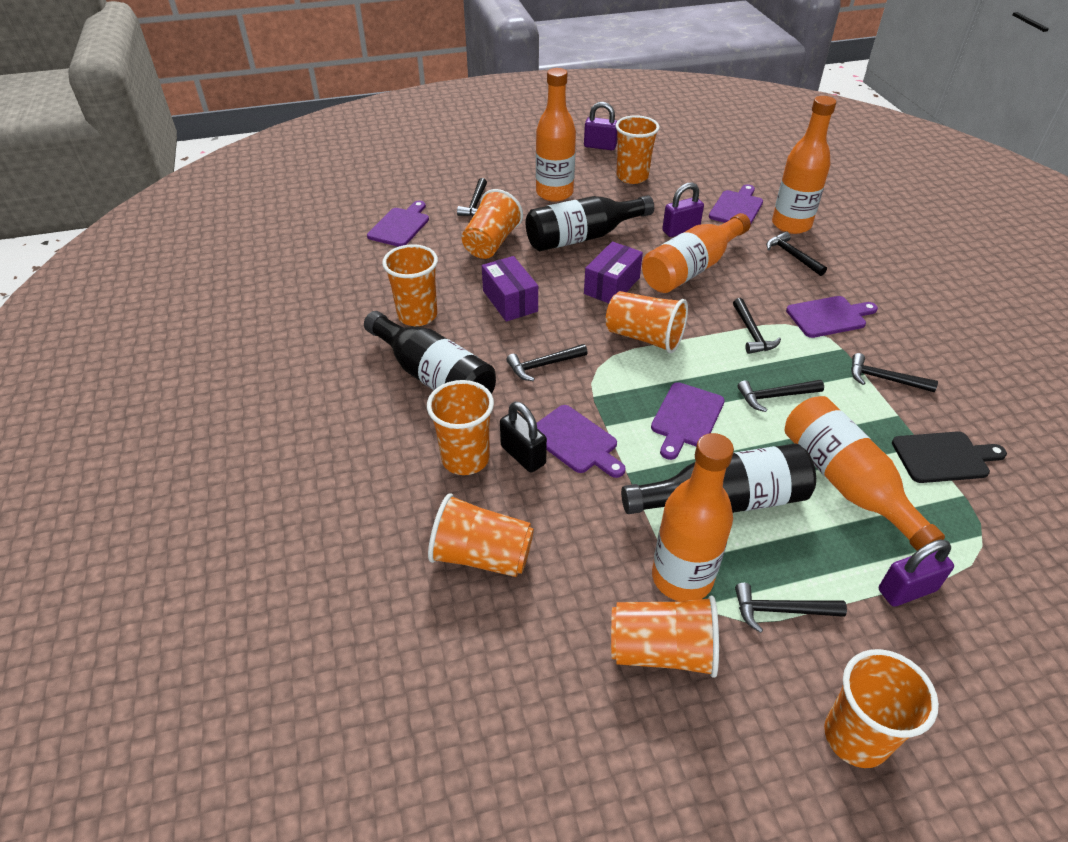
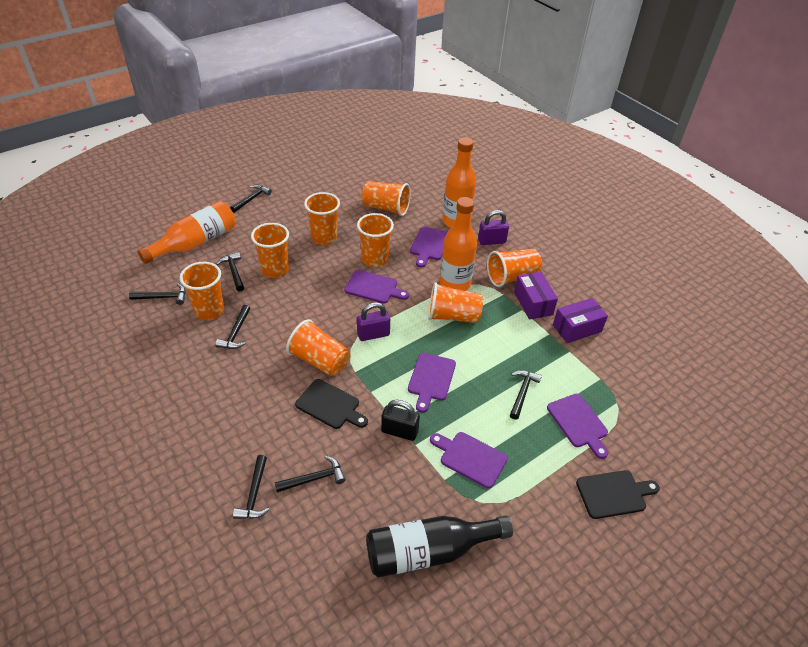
black bottle: [364,311,496,394] [526,195,654,251] [621,443,816,514] = 3 -> [366,515,513,578] = 1
black cutting board: [892,432,1007,483] = 1 -> [295,379,368,429] [576,470,660,519] = 2
orange bottle: [536,68,576,202] [642,213,751,293] [652,433,734,601] [772,96,836,234] [785,396,945,551] = 5 -> [137,201,235,264] [440,197,477,291] [442,137,476,228] = 3
purple padlock: [584,102,617,150] [662,182,704,237] [879,539,954,607] = 3 -> [357,302,390,341] [478,210,509,245] = 2

